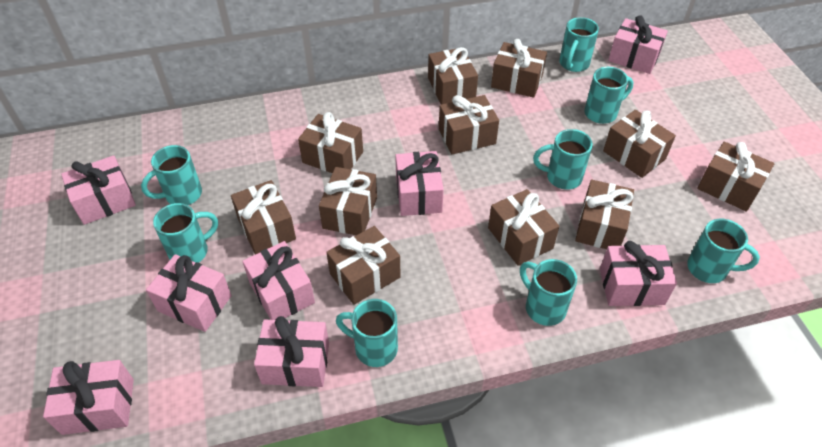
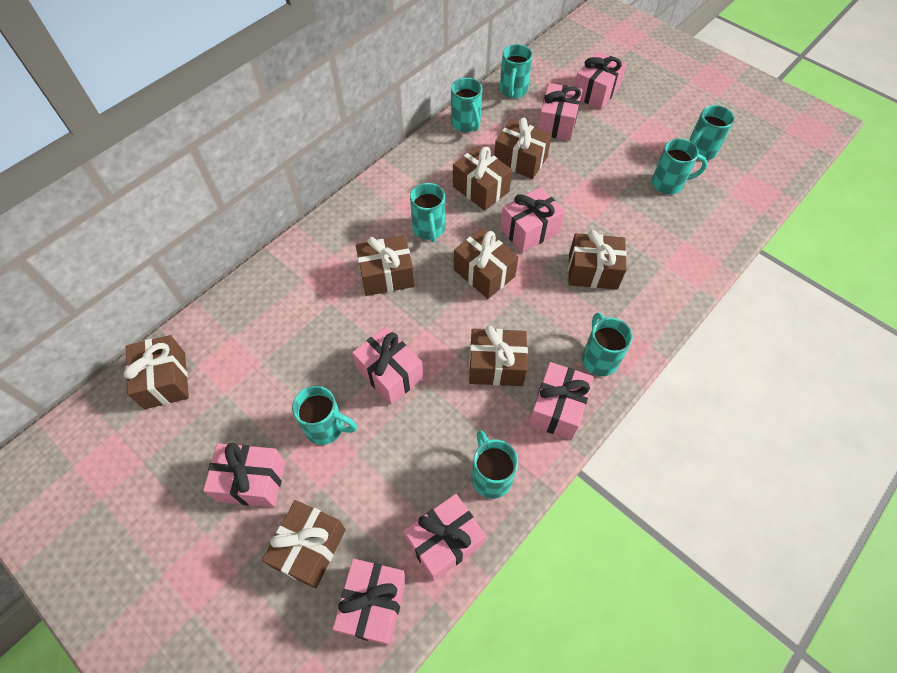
brown gift: [231,180,296,255] [298,112,363,173] [319,167,377,235] [326,226,401,305] [428,47,478,105] [439,95,499,154] [488,189,560,266] [491,39,547,98] [575,179,634,249] [603,110,676,178] [697,142,775,212] = 11 -> [124,335,189,409] [262,500,346,589] [356,236,415,296] [453,146,512,211] [454,228,518,299] [469,326,528,386] [494,118,552,179] [568,230,627,290] = 8

